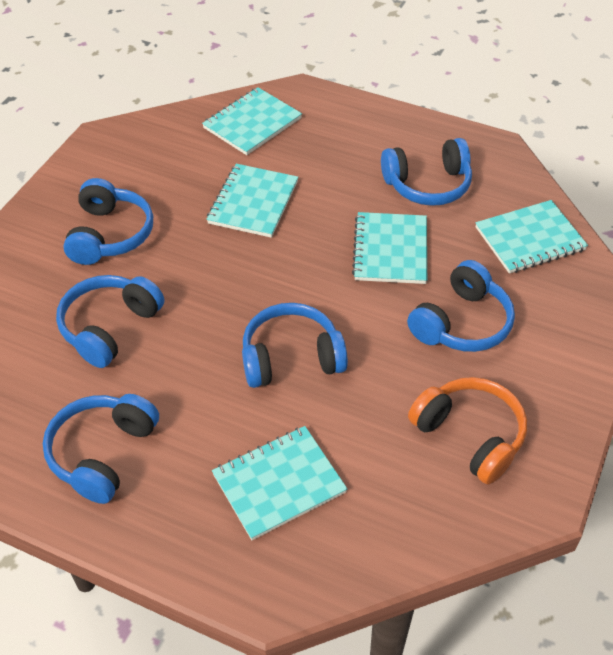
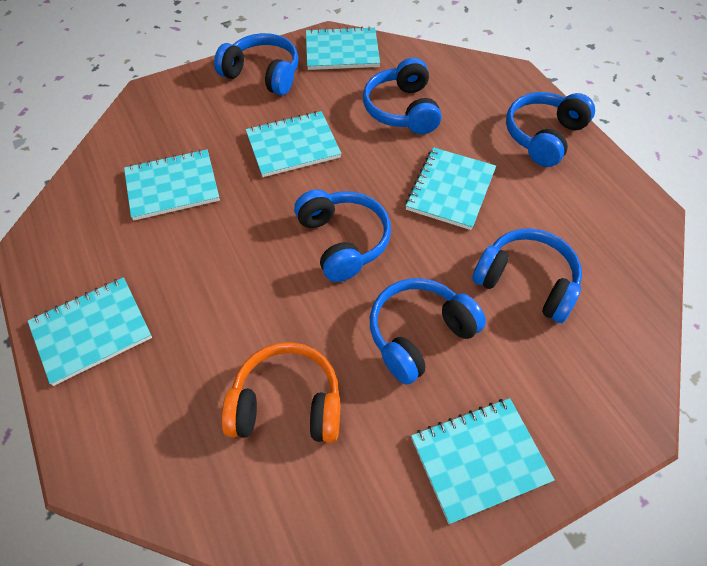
turquoise notebook: [202,87,302,155] [206,164,298,238] [212,426,347,540] [352,212,427,284] [476,200,588,274] = 5 -> [28,277,152,386] [124,149,220,221] [246,111,341,177] [306,26,380,70] [405,147,496,230] [411,398,555,524] = 6

